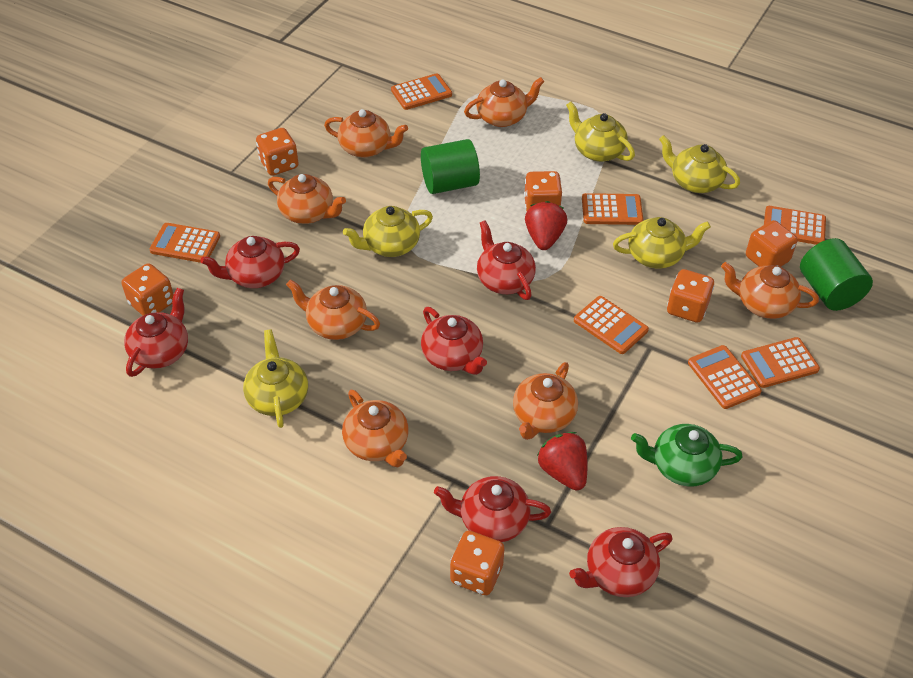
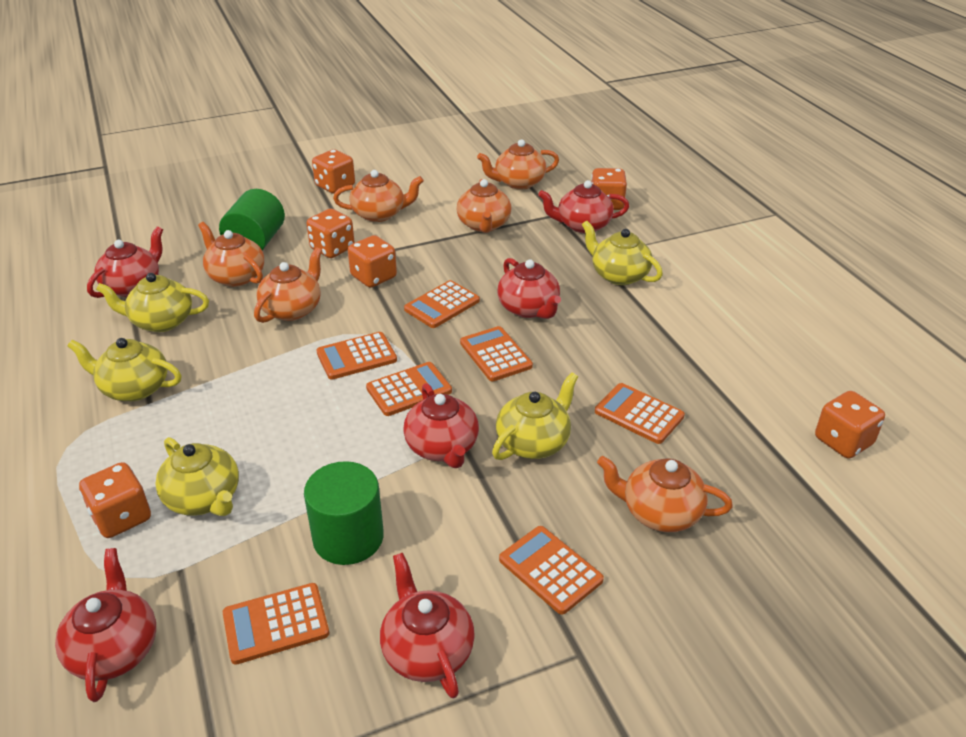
green teapot: [631,424,743,487] = 1 -> none = 0
orange teapot: [268,174,346,224] [286,279,380,340] [324,109,408,158] [342,390,409,467] [464,77,544,127] [513,362,578,440] [721,262,819,319] = 7 -> [198,222,265,287] [254,247,322,323] [333,170,424,222] [456,179,511,233] [477,139,559,190] [597,456,733,532] = 6
red strawberry: [525,201,567,250] [537,432,588,491] = 2 -> none = 0

